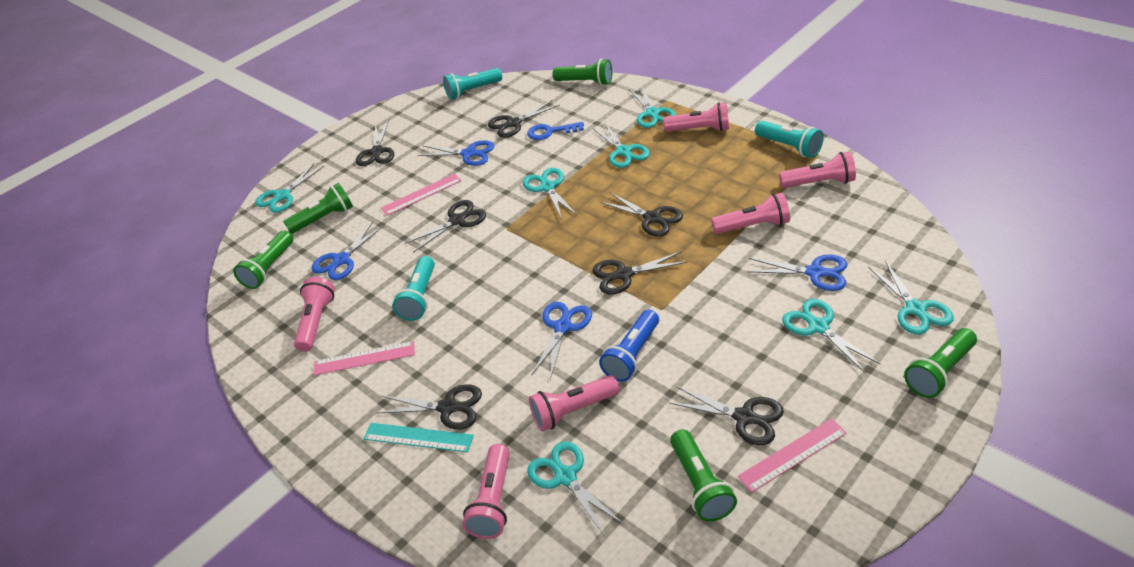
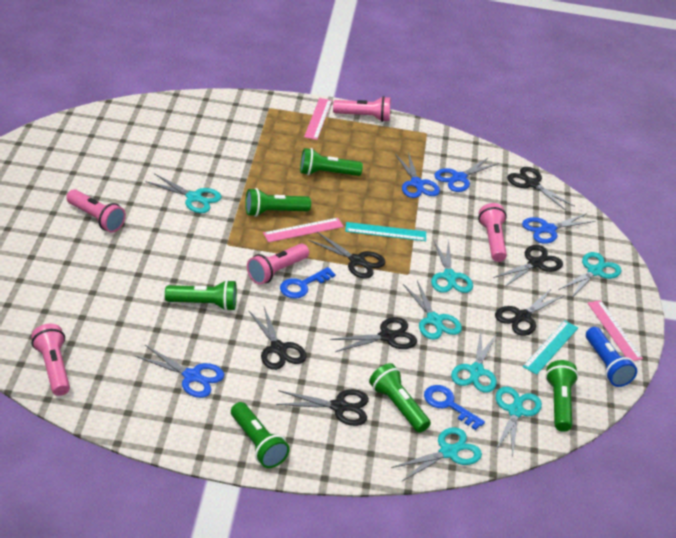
blue key: [527,122,584,140] = 1 -> [280,267,336,298] [424,385,485,430] = 2
green flashlight: [233,231,293,289] [283,183,353,234] [553,59,612,86] [670,429,737,522] [904,328,977,398] = 5 -> [165,280,237,311] [231,402,290,468] [245,188,311,217] [300,148,363,176] [369,363,431,433] [545,360,578,432] = 6
pink flashlight: [294,277,335,352] [463,444,510,539] [529,375,619,431] [663,102,729,132] [711,192,790,234] [779,152,856,188] = 6 -> [31,324,70,396] [66,189,126,232] [247,244,309,285] [333,96,390,122] [478,203,507,262] = 5
turquoise flashlight: [392,256,435,321] [443,68,502,100] [755,121,824,158] = 3 -> none = 0
turquoise ruler: [364,423,474,452] = 1 -> [345,222,426,241] [523,320,578,375] = 2

